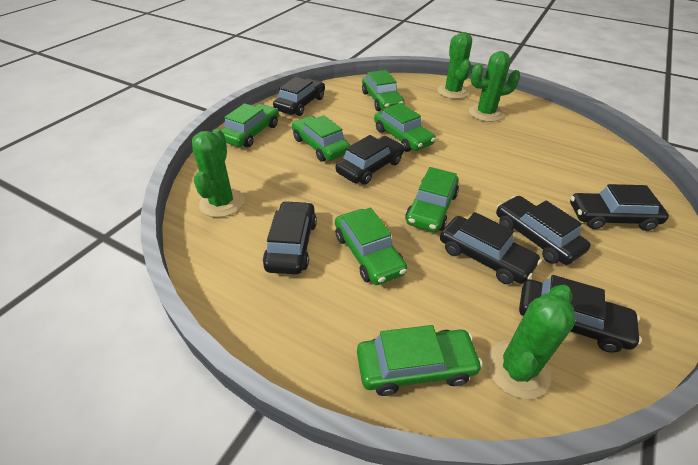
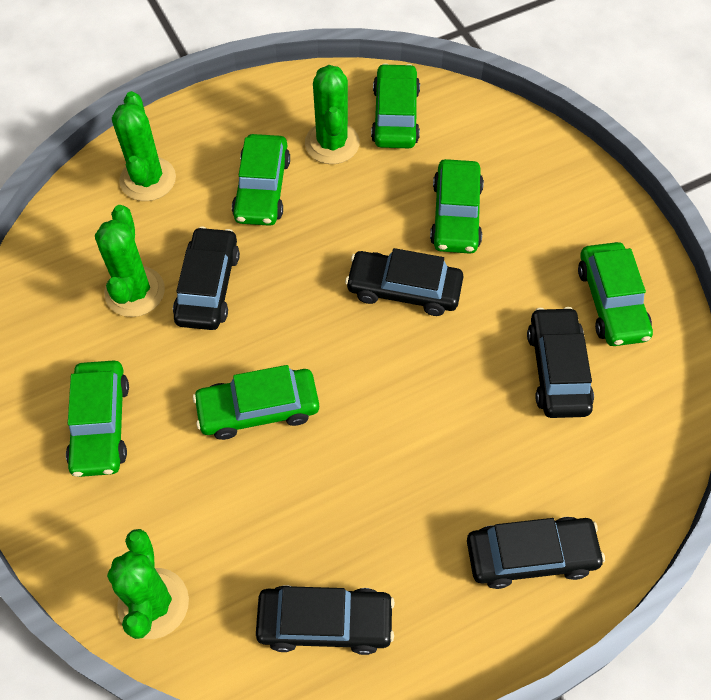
black car: [263,201,317,275] [273,77,325,116] [336,135,404,185] [440,212,541,284] [496,196,591,265] [519,275,642,353] [570,184,669,231] = 7 -> [173,226,240,330] [256,585,395,655] [345,248,463,316] [467,517,605,589] [527,307,594,418] = 5
green car: [220,103,279,147] [292,115,351,162] [335,208,407,285] [357,325,483,396] [362,70,405,111] [374,103,436,152] [405,167,459,232] = 7 -> [66,360,129,477] [193,365,319,440] [232,134,290,226] [371,63,420,148] [430,159,484,254] [578,242,653,346] = 6

